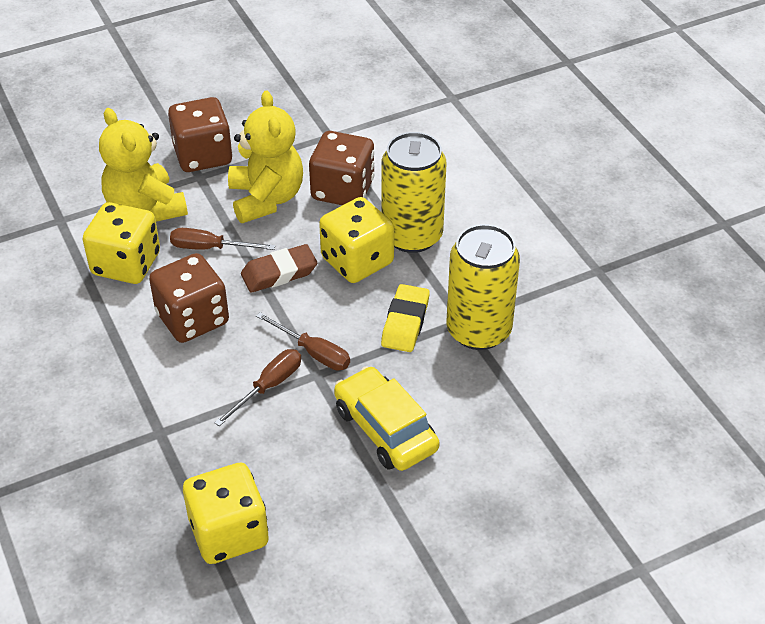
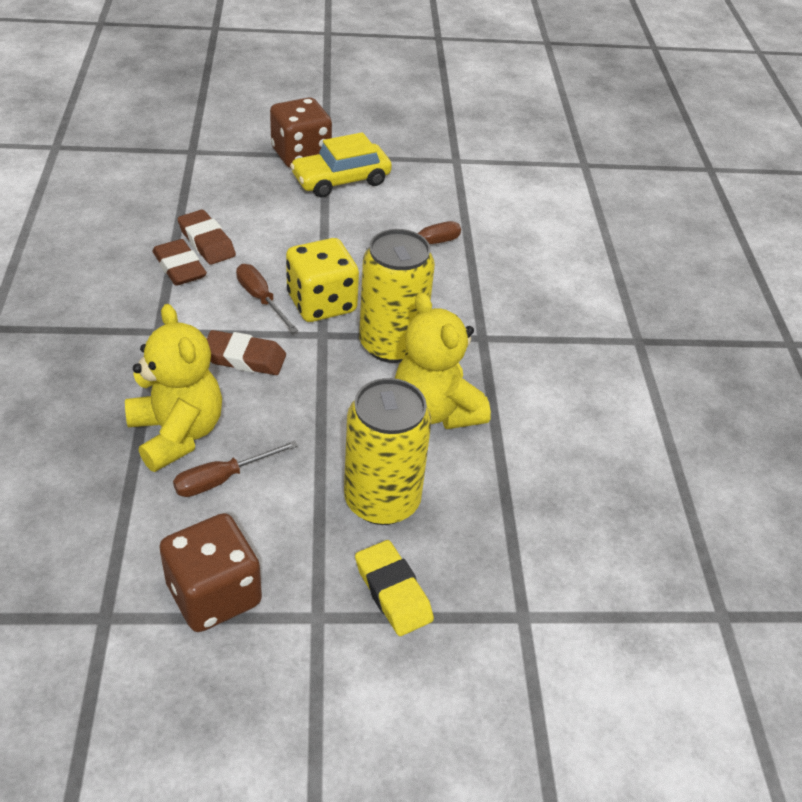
brown dice: [149,253,229,343] [168,97,232,172] [309,131,374,205] = 3 -> [159,513,262,632] [270,97,332,168] = 2
brown eraser: [241,244,317,293] = 1 -> [152,239,207,286] [178,209,236,265] [207,330,286,375] = 3
yellow dice: [83,202,160,284] [183,463,269,564] [319,197,394,283] = 3 -> [286,238,359,322] = 1

